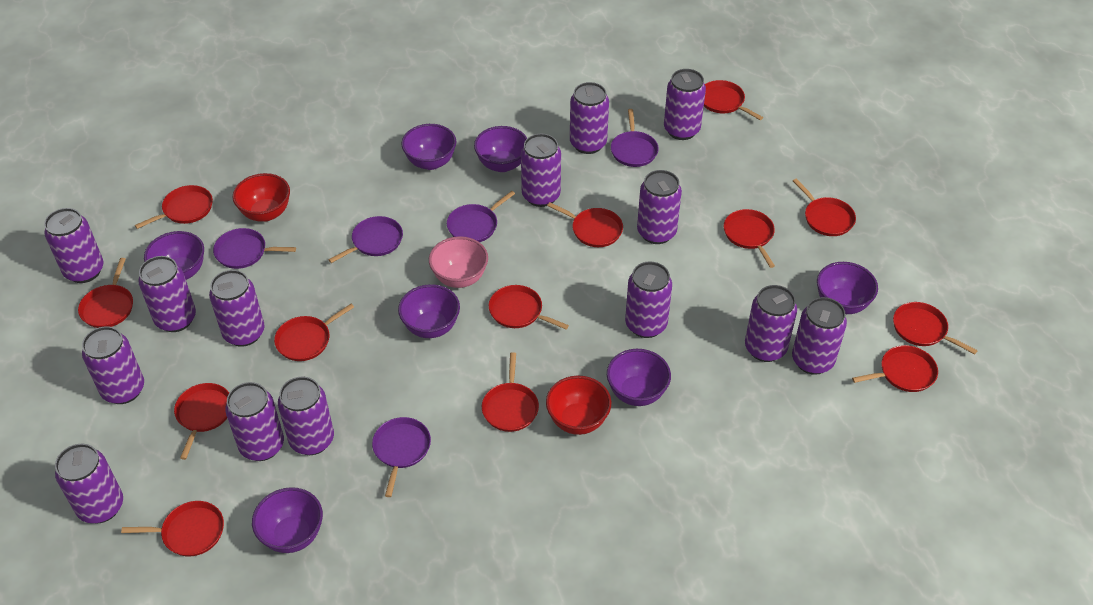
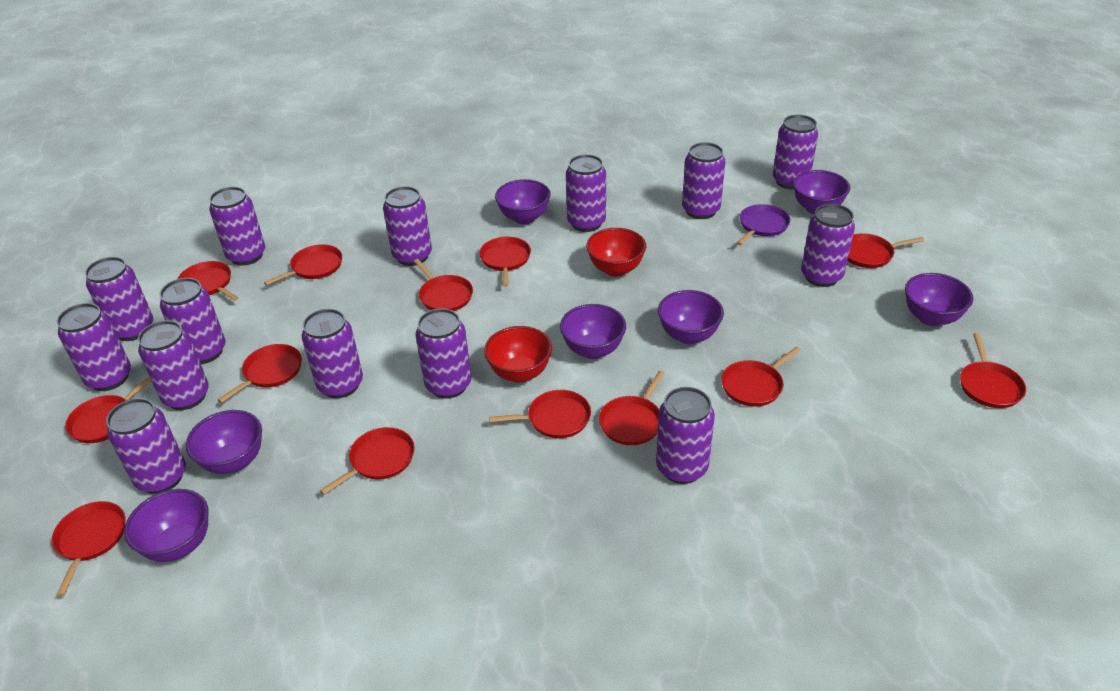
pink bowl: [429,236,488,288] = 1 -> none = 0
purple pan: [213,228,296,269] [328,216,403,263] [372,417,431,497] [447,191,515,242] [611,109,659,167] = 5 -> [737,204,790,245] = 1

